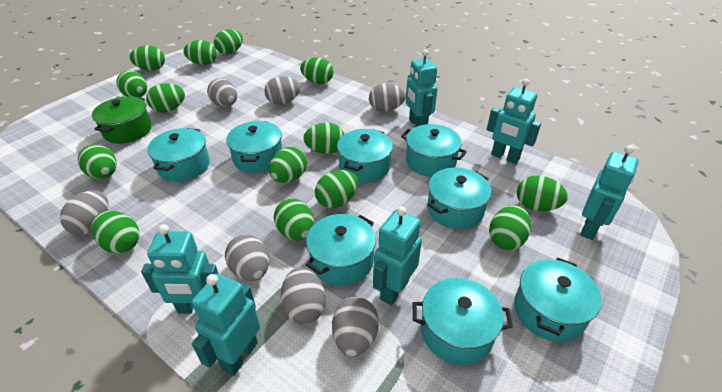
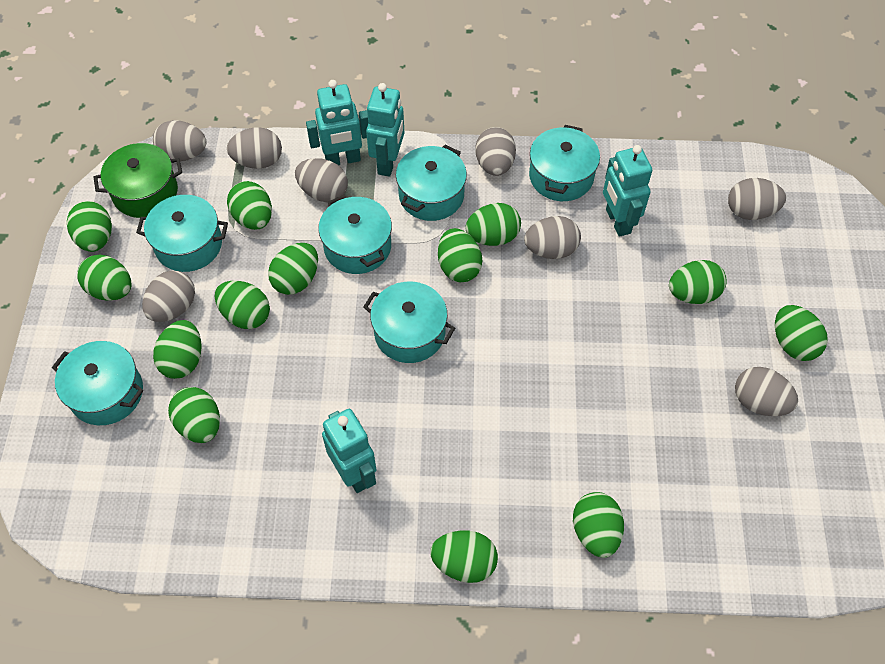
green egg: [78,144,117,179] [91,211,139,254] [116,71,147,97] [130,45,165,70] [146,83,185,113] [183,40,217,65] [214,29,243,54] [269,147,307,183] [274,199,314,241] [300,58,333,84] [303,123,344,154] [315,170,358,208] [489,205,531,250] [517,175,568,211] = 14 -> [67,201,112,252] [77,254,131,301] [153,320,202,379] [168,387,220,443] [215,281,270,329] [227,181,272,230] [268,243,318,295] [430,531,498,583] [438,228,482,282] [465,203,521,246] [573,492,624,558] [669,260,727,304] [775,305,828,361] = 13
grey egg: [60,190,109,235] [207,78,237,107] [225,234,269,281] [264,76,300,105] [281,267,326,324] [332,297,379,357] [369,83,406,112] = 7 -> [142,271,195,322] [153,120,207,161] [227,127,282,169] [295,158,348,202] [475,127,516,176] [524,216,581,259] [728,178,786,220] [735,367,798,416] = 8
turquoise pot: [147,128,210,182] [226,121,282,173] [306,214,376,286] [337,129,393,183] [401,124,467,177] [413,278,513,365] [427,168,491,229] [514,258,601,342] = 8 -> [52,341,143,425] [136,195,228,272] [318,195,392,274] [363,282,455,363] [396,145,467,221] [529,125,600,201] = 6
turquoise robot: [141,224,219,314] [192,274,260,376] [373,206,422,305] [406,50,437,127] [487,79,541,164] [580,145,638,240] = 6 -> [306,80,368,165] [322,409,376,493] [366,83,404,177] [603,145,652,237] = 4

